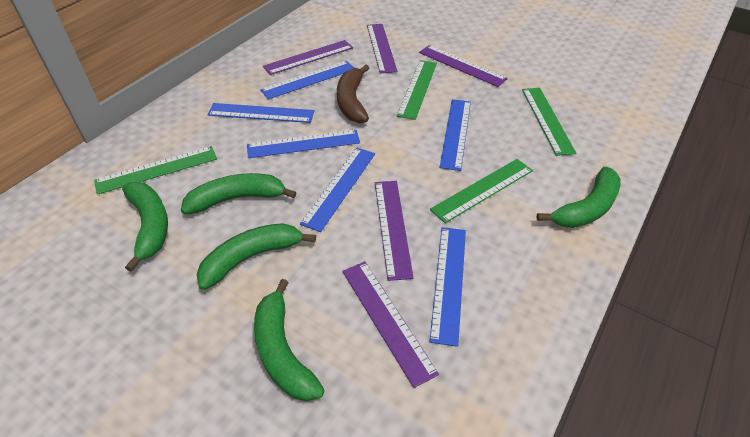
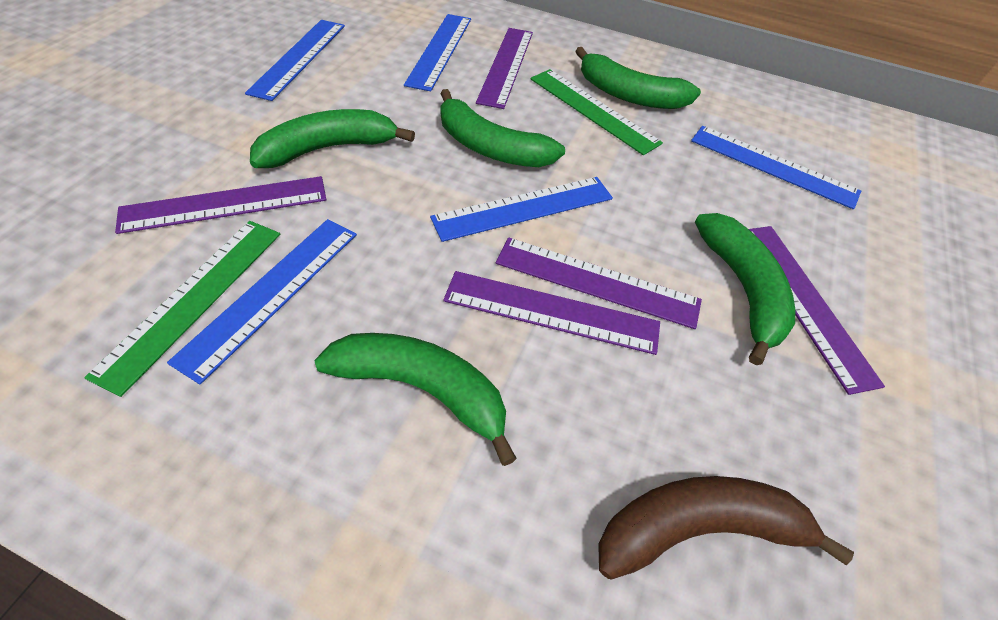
blue ruler: [207,103,314,123] [247,130,360,158] [260,61,354,100] [300,147,375,232] [430,227,466,347] [439,99,471,171] = 6 -> [167,219,357,384] [245,20,345,101] [404,14,471,91] [430,177,613,242] [691,126,861,209] = 5
green ruler: [94,146,217,195] [397,60,437,120] [430,159,533,223] [522,88,576,156] = 4 -> [84,221,280,397] [531,69,663,155] = 2

